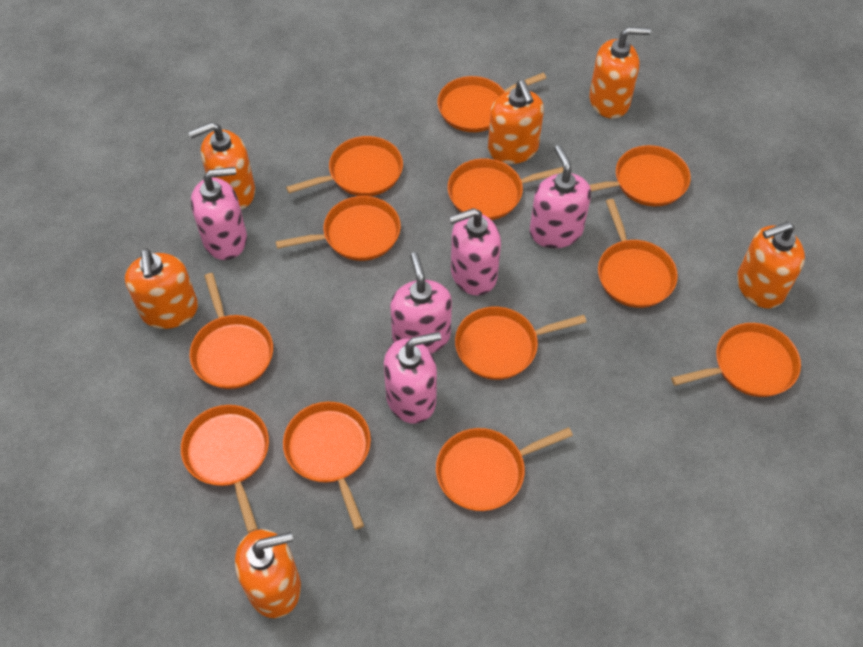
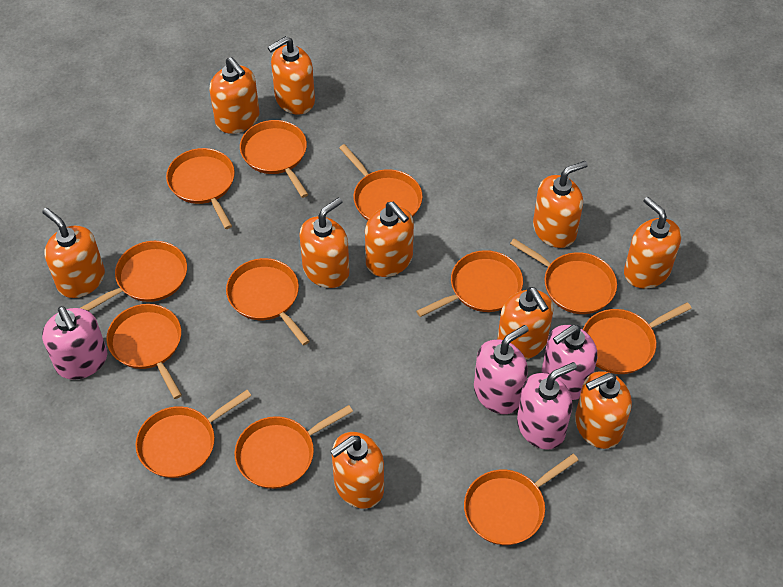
orange soap dispenser: [125,249,198,329] [188,122,255,209] [235,529,301,618] [488,80,544,164] [589,27,651,118] [737,222,805,309] = 6 -> [42,208,105,298] [209,57,259,134] [268,36,315,115] [299,197,349,288] [330,432,384,509] [365,202,414,277] [497,287,553,359] [533,161,588,248] [575,371,632,449] [624,197,681,289] = 10
pink soap dispenser: [191,167,247,260] [384,332,441,424] [390,252,452,353] [449,208,501,296] [530,145,591,248] = 5 -> [42,306,107,380] [474,325,529,414] [517,362,577,450] [542,325,597,400] = 4

